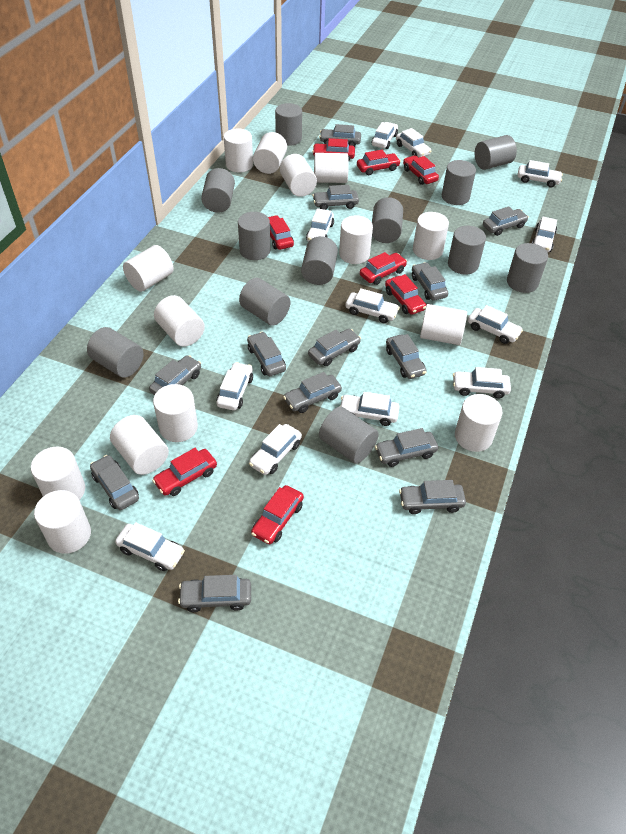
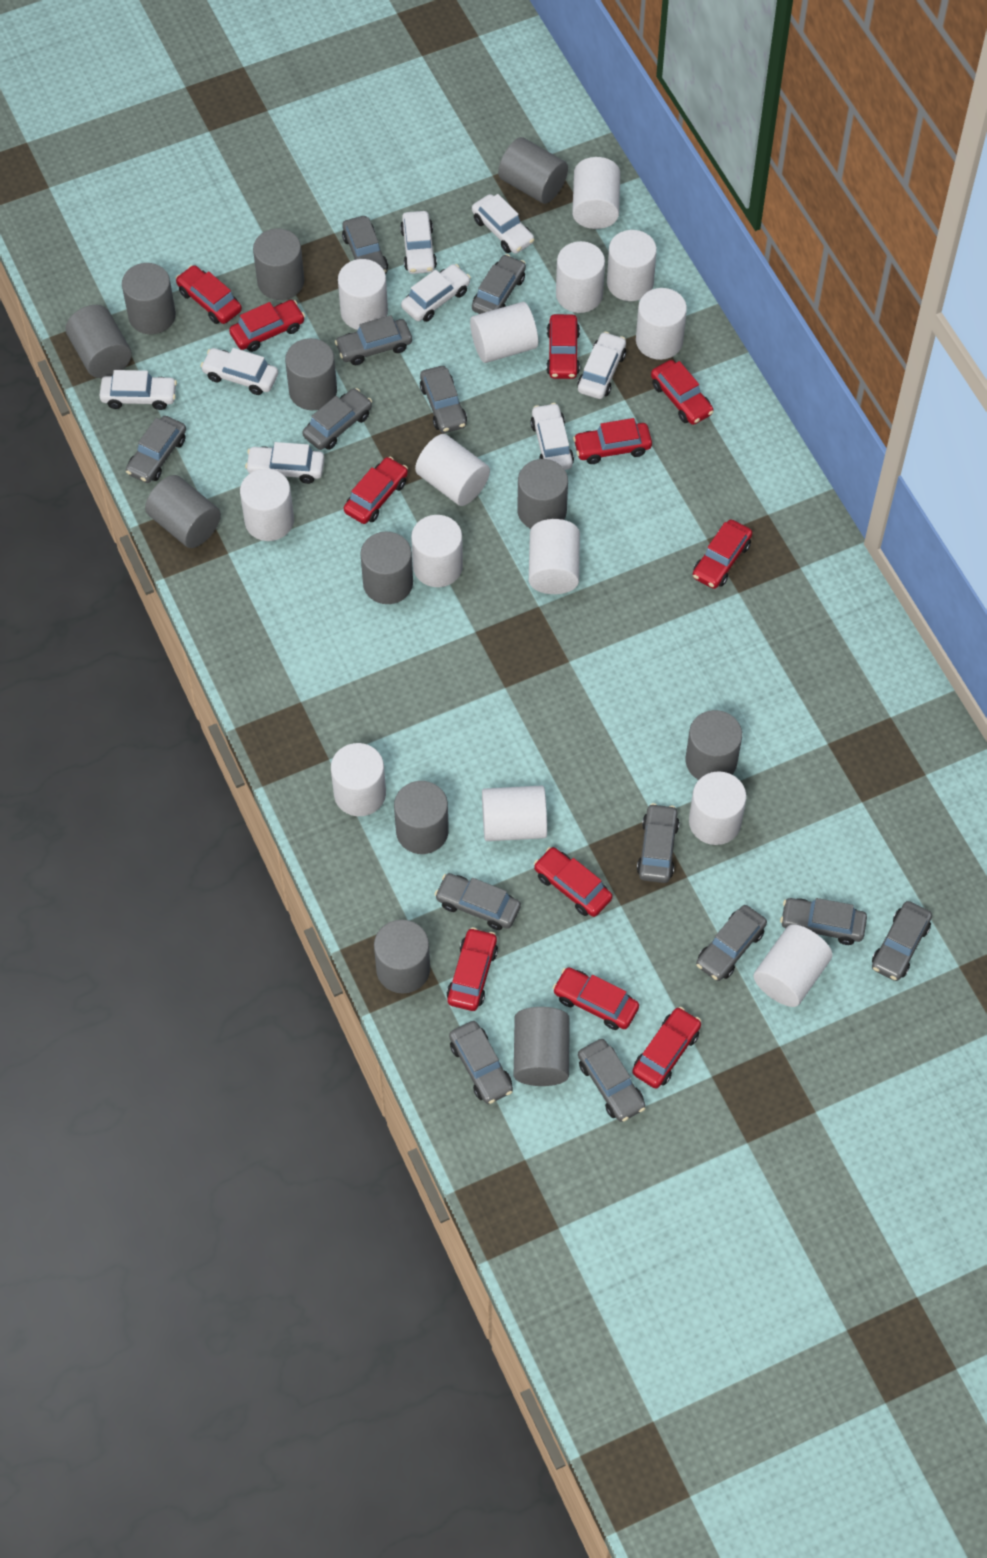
red car: [152,448,217,496] [251,485,304,545] [268,215,294,250] [312,138,355,160] [357,150,401,175] [360,252,407,285] [385,274,426,315] [403,155,439,185] = 8 -> [176,265,242,324] [229,300,305,352] [344,457,408,524] [447,927,498,1011] [534,847,612,917] [546,314,580,379] [553,967,639,1030] [573,418,652,464] [632,1007,701,1089] [651,360,714,425] [693,520,752,589] = 11
white car: [115,522,185,571] [216,362,253,411] [249,424,302,475] [306,208,334,242] [339,392,400,426] [345,288,400,323] [372,122,398,149] [396,128,432,157] [453,367,511,399] [468,305,523,344] [517,160,563,187] [532,217,557,252] = 12 -> [100,370,177,410] [201,348,278,395] [245,442,324,484] [400,211,437,274] [401,264,471,322] [472,194,534,254] [530,403,574,470] [577,332,626,399] = 8

